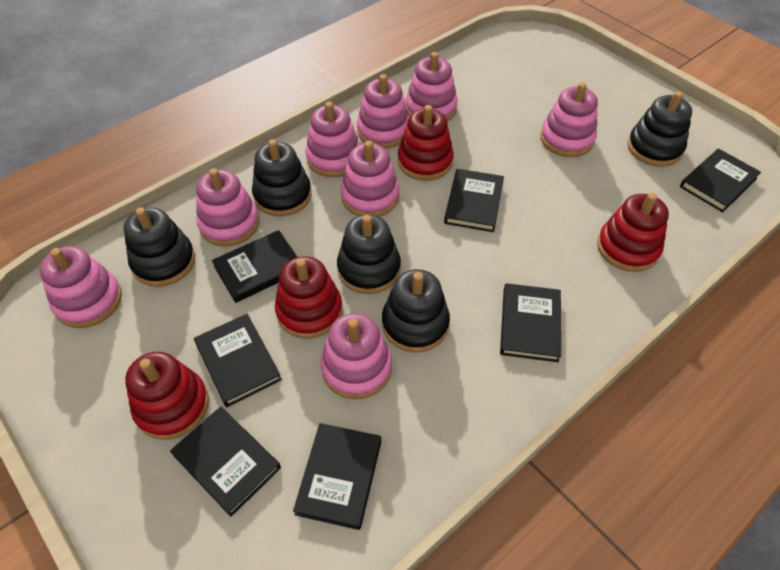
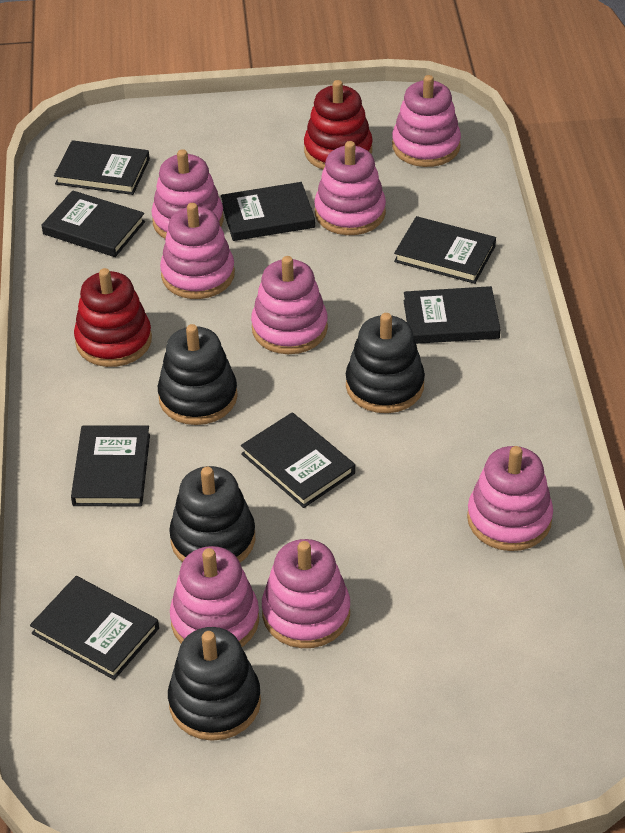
black book: [170,407,281,517] [194,314,282,407] [212,230,297,303] [293,423,381,530] [444,169,504,232] [500,283,561,362] [680,148,761,212] = 7 -> [30,576,159,680] [42,190,145,257] [54,140,150,195] [71,425,150,506] [221,182,315,241] [241,412,355,508] [394,216,496,284] [404,286,501,344] = 8
black stacking toy: [124,207,195,287] [252,139,312,216] [337,214,401,294] [382,269,450,353] [627,91,692,167] = 5 -> [158,324,238,425] [168,627,261,741] [169,466,255,563] [346,313,425,413] = 4
red stacking toy: [125,352,209,440] [275,256,342,339] [398,105,454,181] [597,193,669,272] = 4 -> [74,268,152,367] [304,80,373,170] = 2

